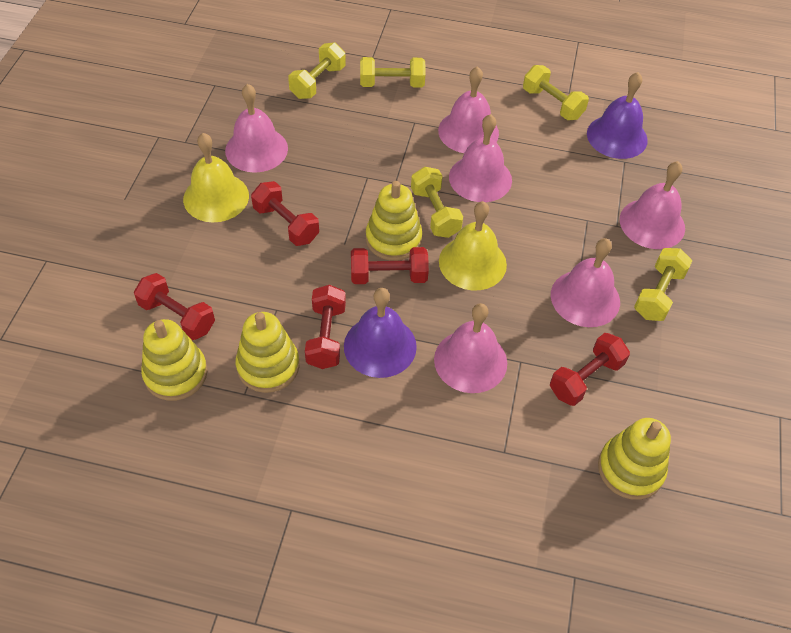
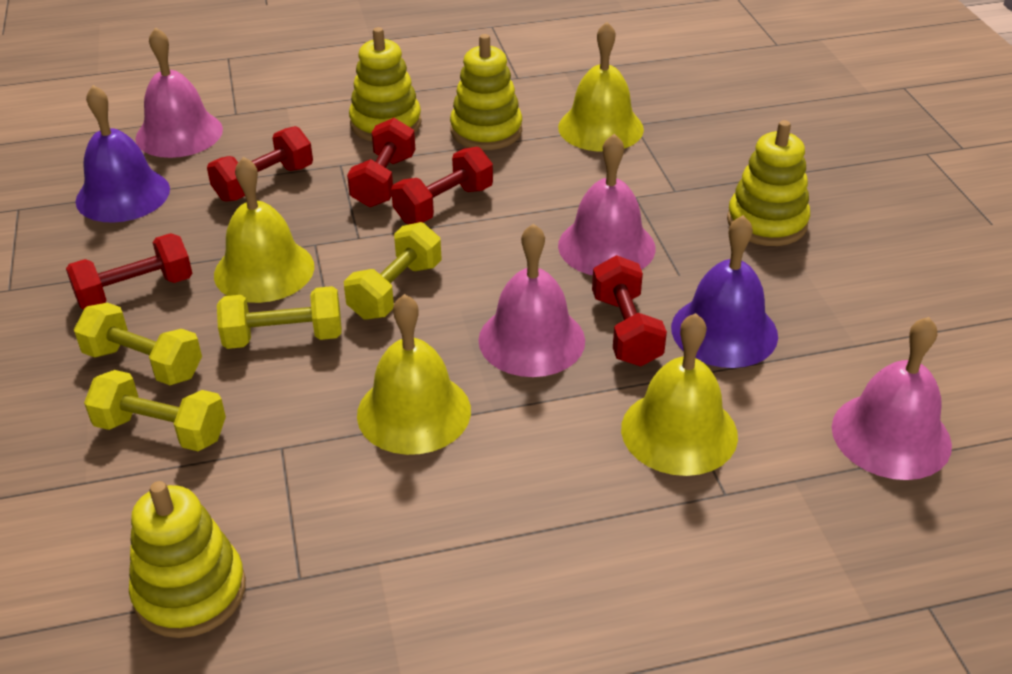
pink bell: [225,84,288,173] [434,303,507,393] [438,66,499,153] [449,114,512,202] [551,238,620,327] [620,161,685,249] = 6 -> [135,27,223,158] [478,223,585,377] [558,134,655,275] [832,317,952,480] = 4
yellow bell: [183,133,249,222] [439,201,507,290] = 2 -> [214,157,314,303] [357,294,471,455] [558,22,644,152] [621,313,738,476] = 4
yellow dumbbell: [288,42,346,99] [360,57,425,87] [411,167,463,238] [523,65,589,120] [634,248,692,321] = 5 -> [74,303,202,385] [84,370,226,451] [217,286,342,349] [344,222,442,320] = 4

